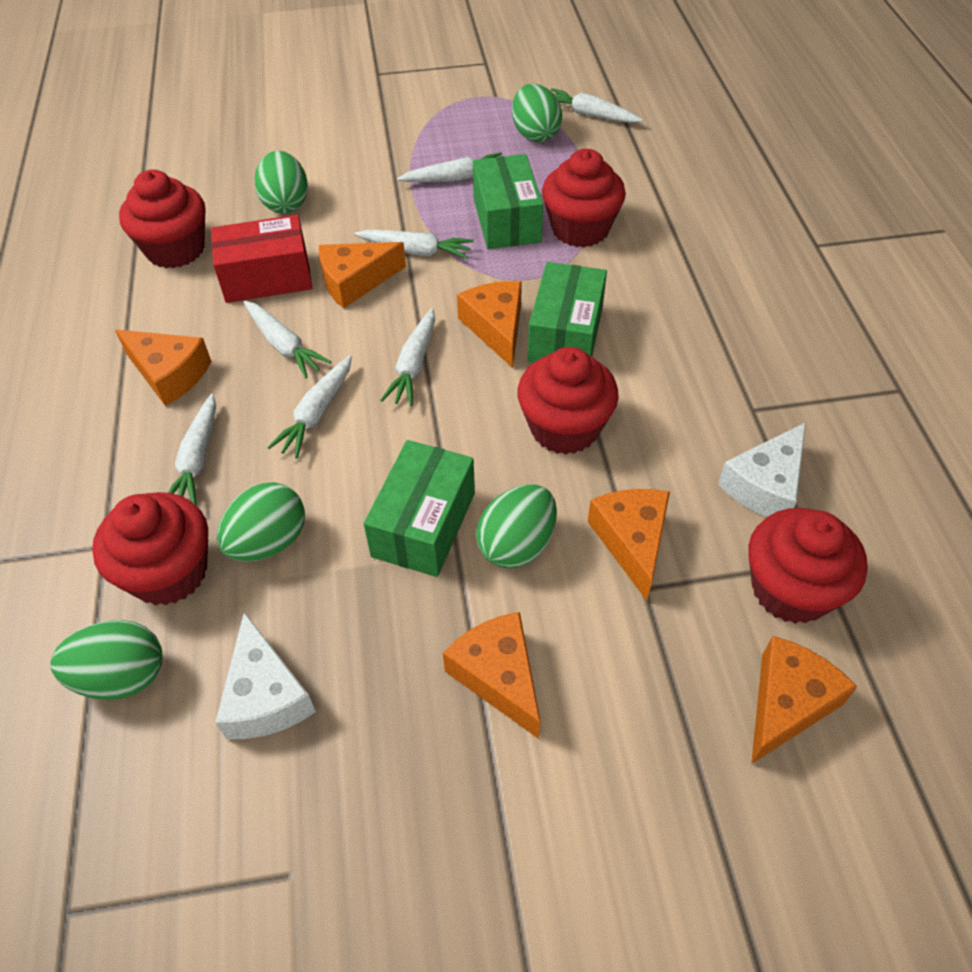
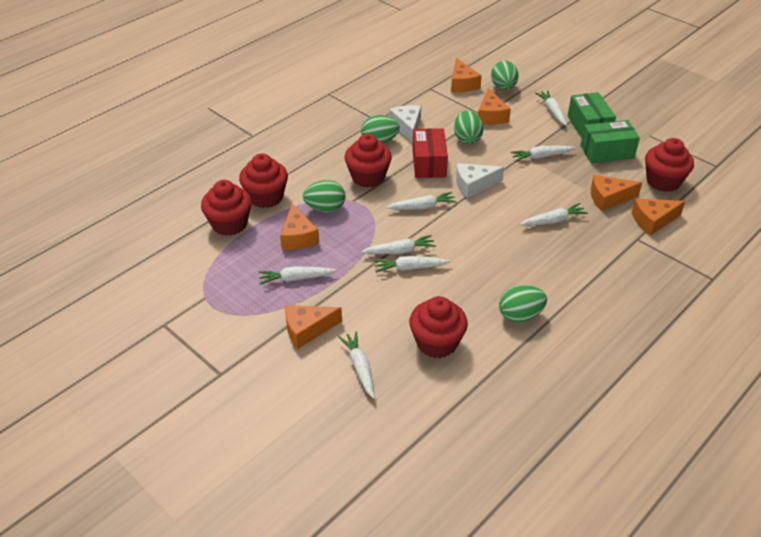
green box: [364,440,475,577] [473,154,543,249] [528,262,607,363] = 3 -> [568,92,616,138] [580,120,640,163] = 2
white carrot: [168,394,216,505] [244,301,331,378] [267,355,352,458] [355,230,474,259] [380,308,435,406] [397,152,502,182] [551,88,643,123] = 7 -> [259,266,337,285] [338,331,375,398] [361,235,436,254] [374,256,451,273] [386,192,457,210] [510,146,575,162] [520,203,588,226] [535,90,567,126] = 8

